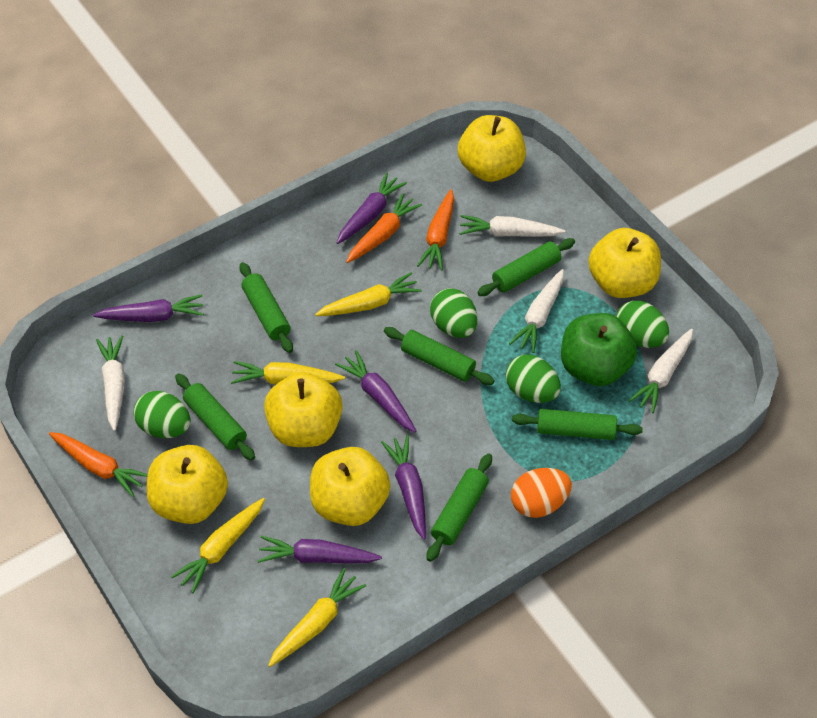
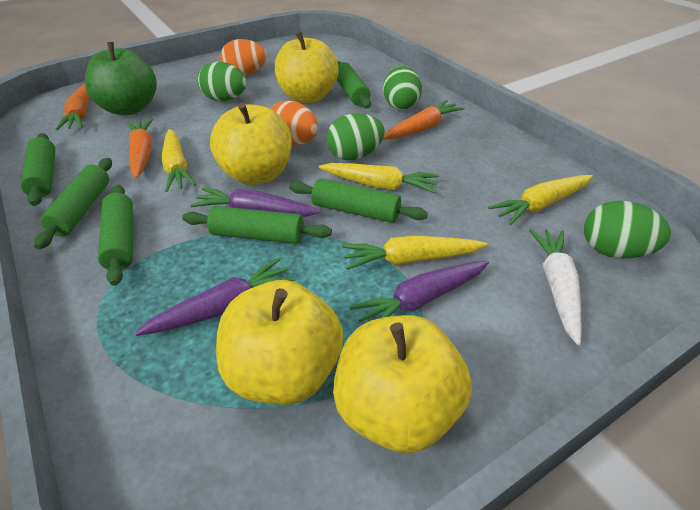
orange egg: [511,468,572,518] = 1 -> [220,39,266,76] [271,101,318,145] = 2
purple carrot: [93,294,204,322] [257,536,382,564] [335,350,416,433] [337,173,407,244] [381,435,426,540] = 5 -> [135,258,296,336] [190,188,320,217] [350,261,489,322] = 3
white carrot: [96,335,125,431] [459,215,565,237] [509,269,564,353] [628,329,693,413] = 4 -> [529,229,582,345] = 1
yellow apple: [147,445,228,524] [264,372,343,447] [310,447,391,526] [458,115,526,182] [588,228,661,298] = 5 -> [210,103,292,185] [216,280,343,405] [275,32,339,103] [333,315,472,453] = 4

